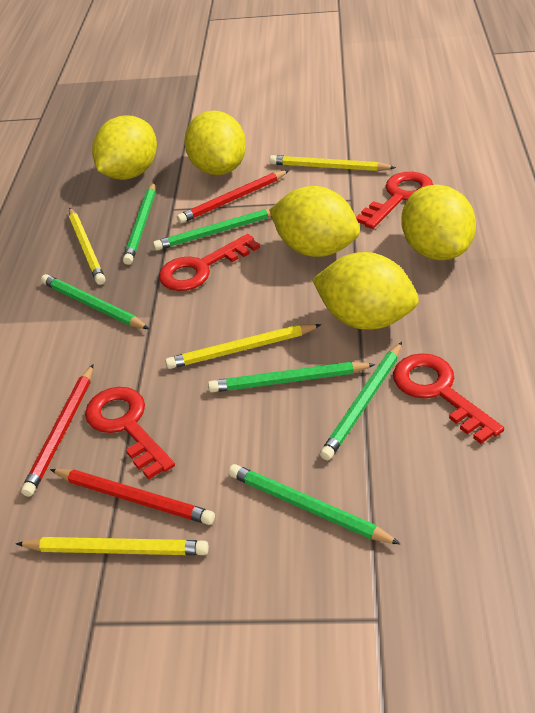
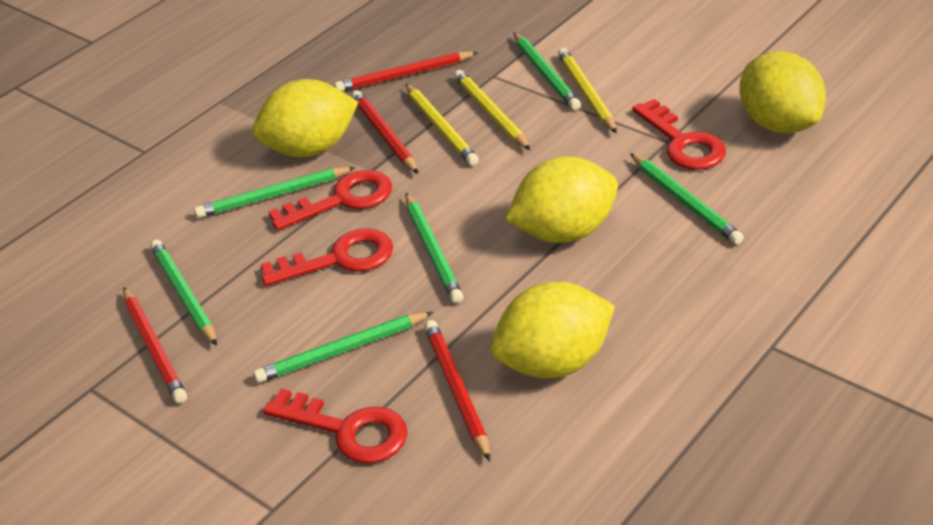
red pencil: [21,364,93,497] [50,469,215,525] [177,170,289,224] = 3 -> [123,287,187,404] [335,51,478,92] [352,90,418,174] [424,320,490,461] = 4
yellow lemon: [92,115,157,180] [185,110,246,175] [269,186,360,257] [312,252,418,329] [401,185,476,260] = 5 -> [252,79,359,157] [491,282,615,378] [505,156,618,243] [740,51,826,134] = 4
yellow pencil: [16,537,209,555] [69,208,105,285] [165,324,322,369] [269,155,396,171] = 4 -> [406,84,479,166] [454,70,530,150] [558,48,617,133] = 3

